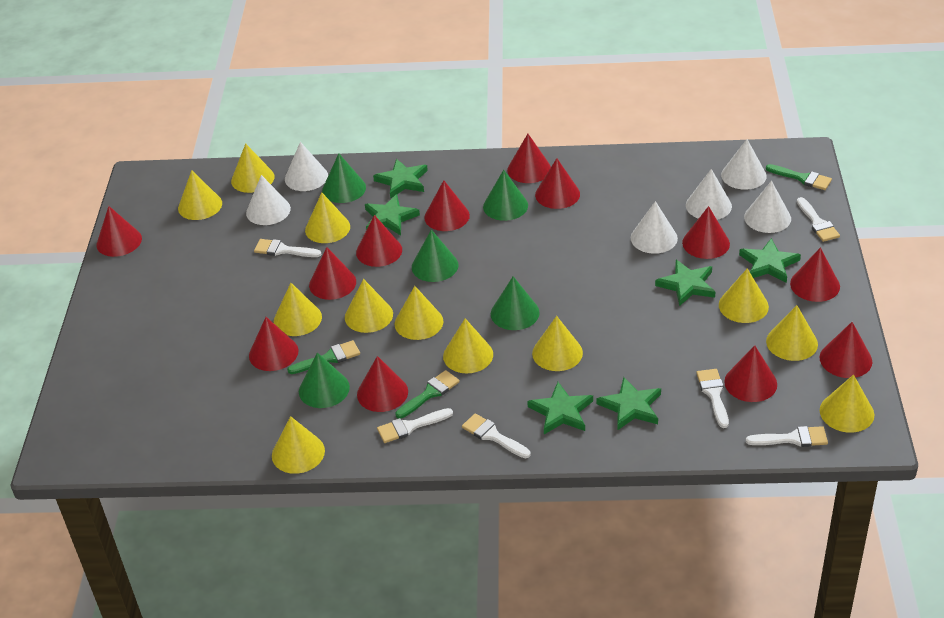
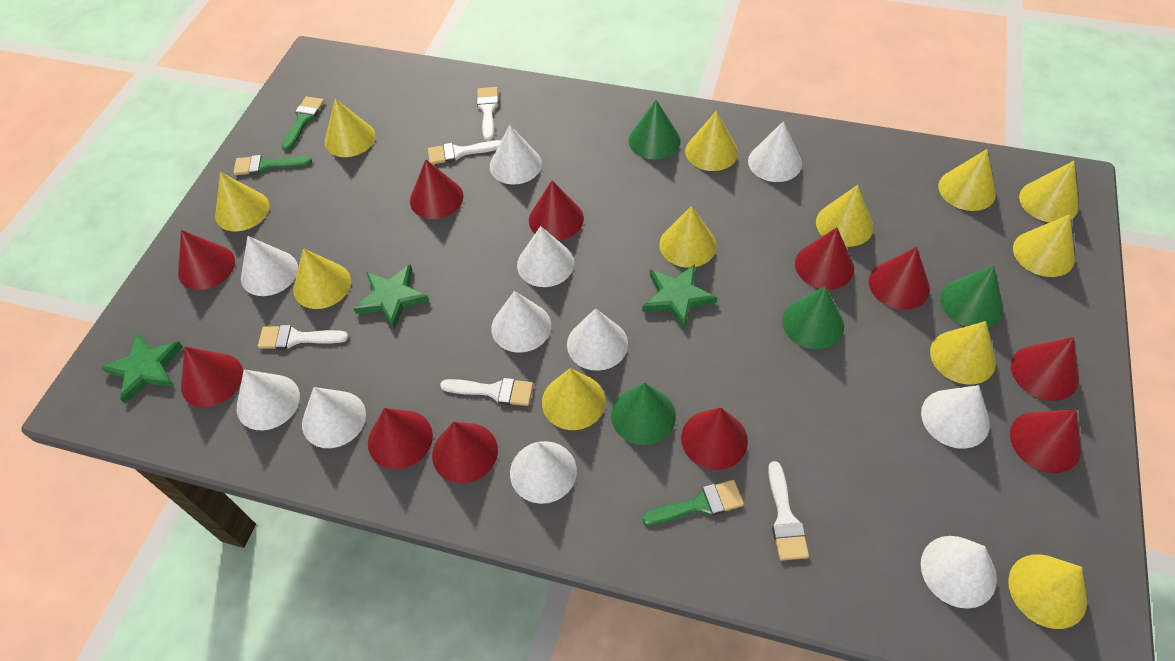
green cone: [299,352,350,408] [322,153,366,203] [412,229,458,282] [483,170,528,221] [491,276,540,330] = 5 -> [611,383,676,445] [629,100,681,160] [782,287,844,349] [940,265,1003,327] = 4
green star: [365,194,420,235] [373,159,428,199] [527,382,593,434] [597,377,661,431] [655,260,715,306] [739,238,801,283] = 6 -> [101,333,183,404] [353,264,429,329] [642,264,717,329] = 3
red cone: [96,206,142,257] [249,317,298,371] [309,247,356,300] [356,215,402,267] [357,356,408,412] [424,180,470,231] [507,134,551,183] [535,158,580,209] [682,206,730,259] [724,345,777,402] [790,247,840,302] [820,322,872,378] = 12 -> [178,230,235,290] [181,347,243,407] [368,408,433,469] [410,159,464,219] [432,422,498,483] [529,180,584,241] [681,407,748,470] [795,227,854,290] [869,247,930,310] [1010,409,1081,473] [1011,337,1079,401] = 11
white brush: [254,239,321,257] [377,408,453,443] [462,413,531,458] [696,369,729,428] [746,426,828,447] [797,197,840,242] = 6 -> [258,325,349,349] [428,140,501,164] [440,378,533,406] [477,87,499,141] [768,461,809,561] = 5
white cone: [246,175,291,225] [285,142,328,191] [631,201,678,254] [686,169,732,220] [721,139,767,190] [744,181,791,233] = 6 -> [237,369,300,430] [241,236,298,296] [302,387,366,448] [490,125,542,185] [491,291,551,353] [510,441,577,504] [517,226,574,287] [567,308,628,371] [748,121,802,182] [921,385,990,449] [921,536,997,609] = 11

